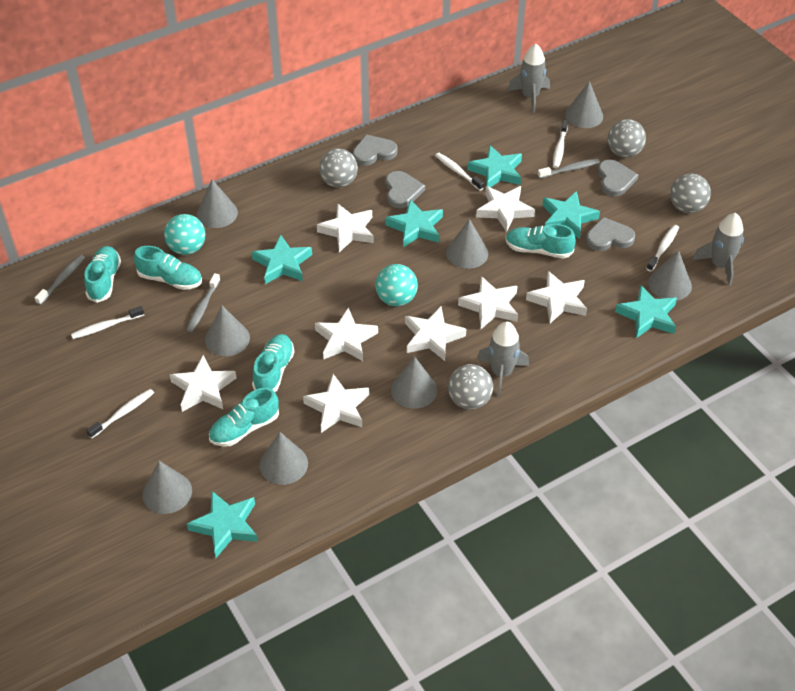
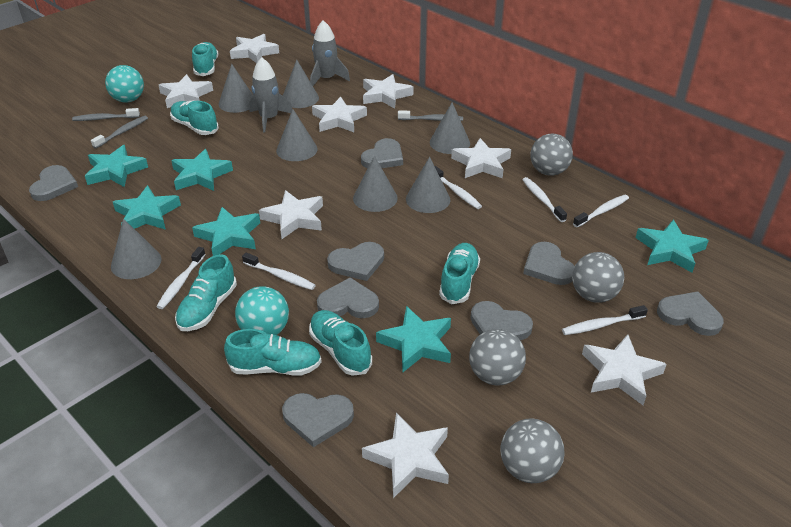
grey cone: [142,461,192,514] [197,179,238,228] [205,305,250,356] [260,432,308,485] [391,357,437,409] [446,219,488,269] [565,81,603,128] [648,250,692,300] = 8 -> [111,219,162,279] [219,64,253,113] [276,109,318,161] [283,60,319,108] [353,156,398,212] [406,157,450,213] [430,102,470,154] = 7
grey heart: [353,134,398,166] [386,171,425,208] [586,217,635,251] [598,160,638,197] = 4 -> [29,165,78,201] [282,393,354,447] [317,277,379,318] [327,242,384,281] [361,138,403,168] [471,301,533,340] [523,242,575,285] [657,291,724,336] = 8
grey rocket: [477,321,529,397] [507,44,550,113] [693,213,744,286] = 3 -> [249,57,292,133] [310,20,350,86] = 2
turquoise shoe: [84,246,121,303] [134,246,202,290] [209,388,279,447] [252,334,294,392] [505,224,576,259] = 5 -> [170,100,219,135] [175,254,237,331] [192,42,218,76] [224,329,322,376] [309,310,372,376] [439,243,480,304] = 6
white toothbrush: [71,306,144,339] [86,389,154,439] [435,153,484,191] [553,120,568,168] [646,225,679,271] = 5 -> [156,247,206,309] [242,253,316,290] [435,166,482,209] [522,177,567,222] [562,305,648,335] [573,195,629,227] = 6

